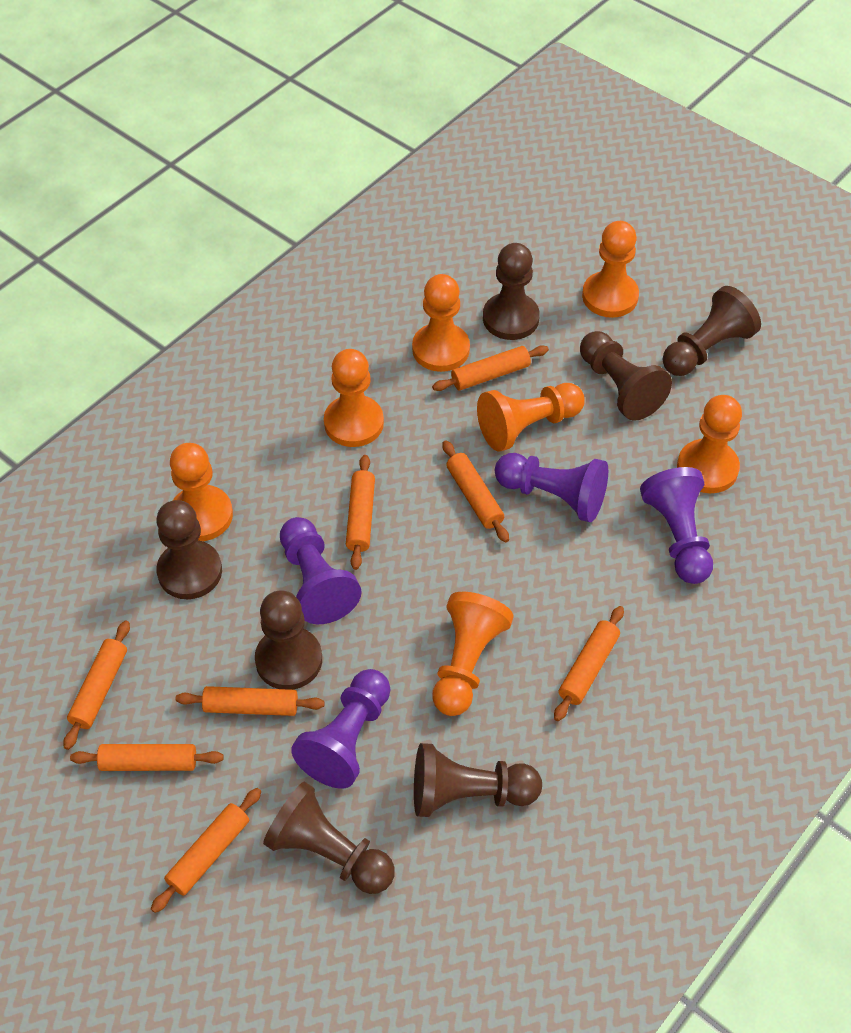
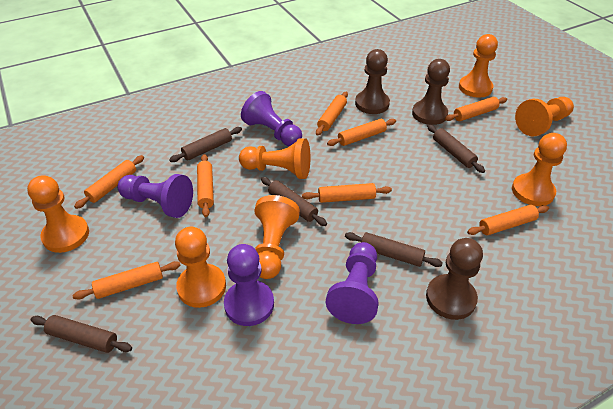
brown pawn: [156,500,222,599] [255,590,322,690] [263,781,395,894] [414,743,542,817] [483,243,540,340] [580,331,672,421] [663,286,761,376] = 7 -> [355,49,390,114] [412,59,450,125] [426,238,483,320] = 3
brown rolling pin: none = 0 -> [31,315,132,353] [169,127,242,162] [261,177,327,226] [345,232,443,267] [427,125,485,173] = 5

